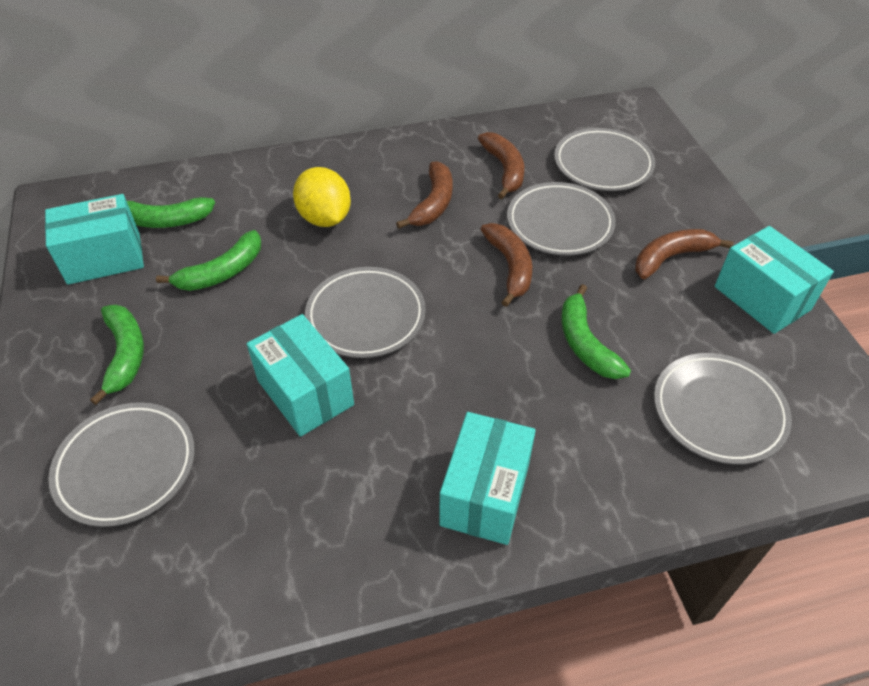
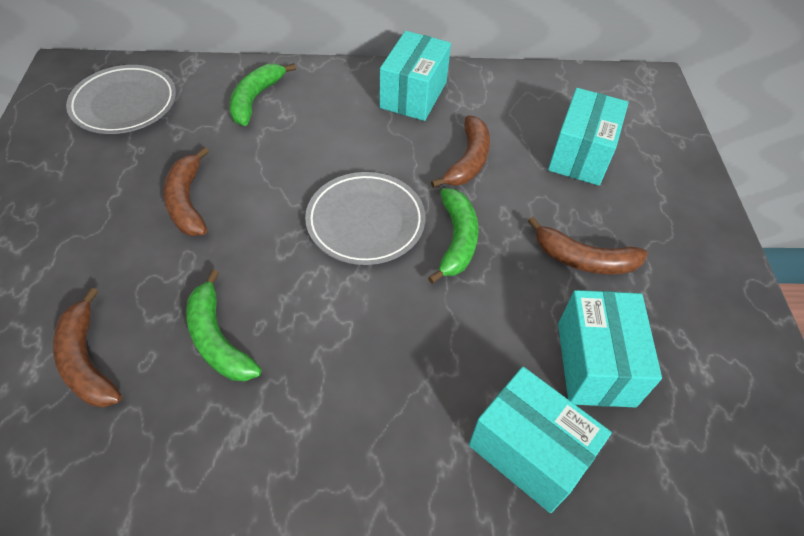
green banana: [90,305,144,405] [127,197,215,228] [156,230,261,291] [561,284,631,379] = 4 -> [186,269,262,381] [230,63,296,126] [428,188,479,284] = 3
grey plate: [48,402,195,527] [305,267,426,358] [507,182,616,256] [554,128,655,191] [654,353,792,465] = 5 -> [66,65,176,134] [305,172,425,265] = 2
yellow lemon: [293,167,351,227] = 1 -> none = 0

